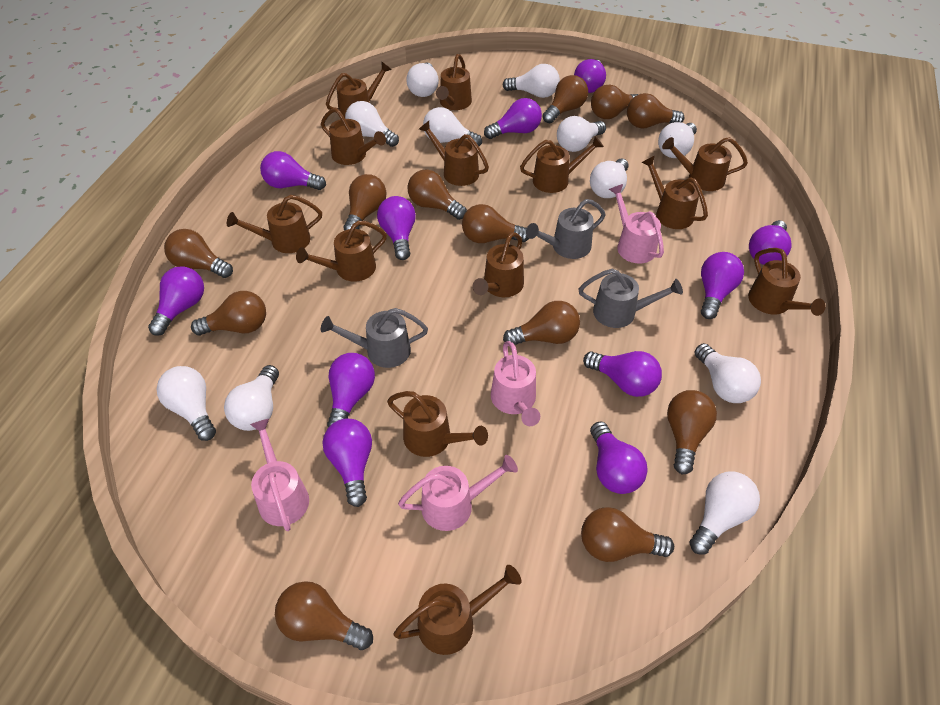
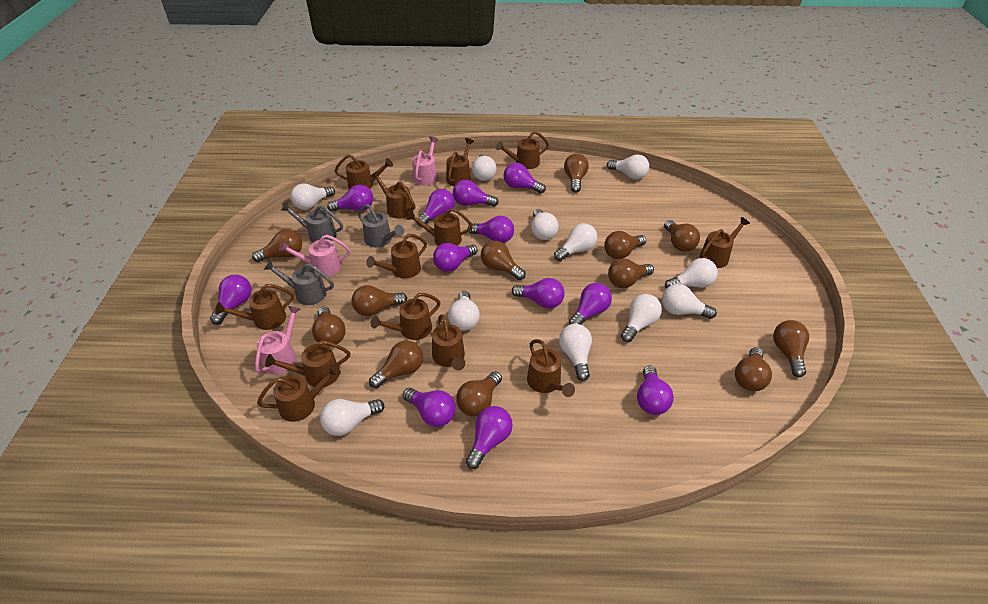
pink watering can: [250,419,309,531] [398,455,518,531] [491,341,540,426] [609,184,664,264] = 4 -> [255,306,300,374] [279,235,351,277] [412,137,438,185] = 3
purple light bulb: [148,266,204,336] [260,151,326,190] [323,419,372,507] [327,353,375,428] [377,196,416,260] [484,98,542,139] [574,59,606,93] [583,351,662,397] [590,421,648,494] [701,252,744,319] [749,220,792,265] = 11 -> [210,275,252,325] [327,185,373,212] [402,388,456,427] [416,189,455,227] [433,243,477,272] [453,180,499,207] [466,406,512,469] [468,216,514,243] [504,163,546,194] [512,278,565,308] [569,283,612,325] [637,365,674,415] = 12

